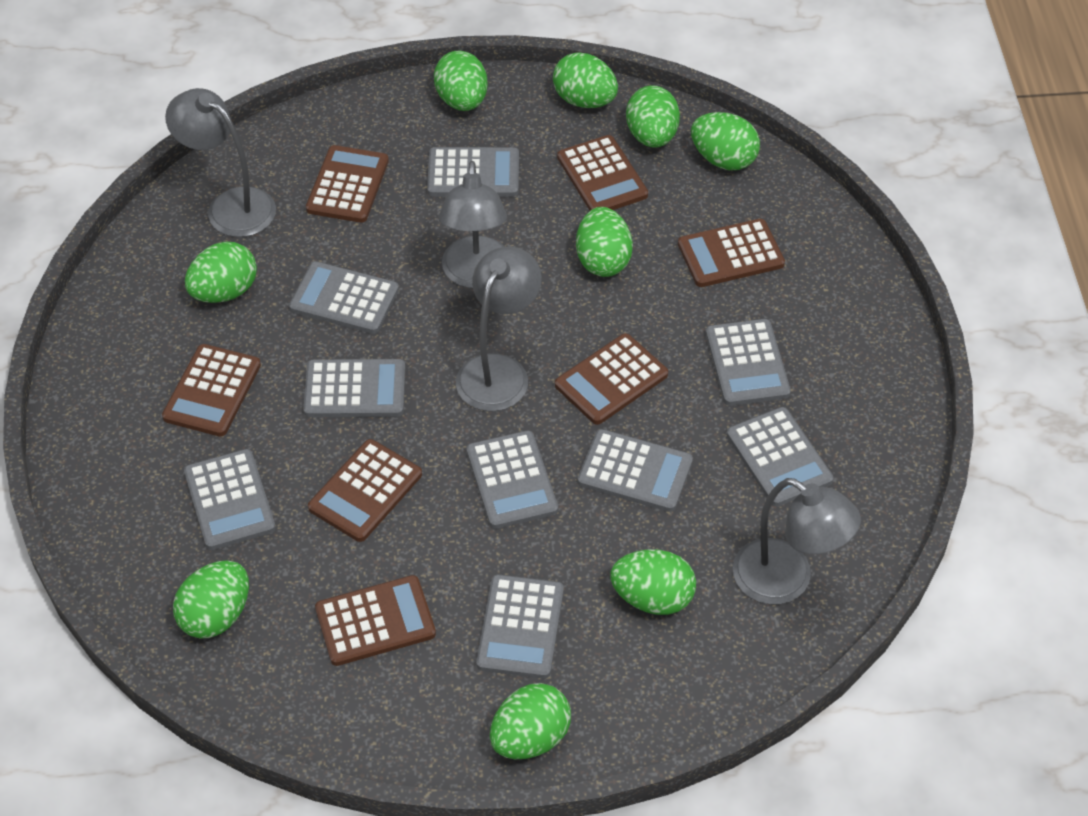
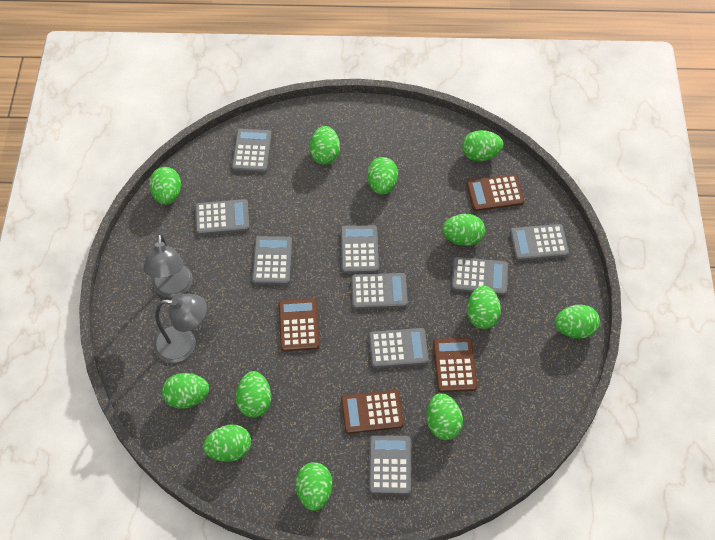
brown calculator: [162,344,261,437] [306,145,389,223] [308,439,422,542] [315,575,436,666] [555,333,668,425] [557,135,648,210] [678,219,785,287] = 7 -> [279,298,319,352] [341,390,404,434] [433,338,477,392] [466,174,524,211] = 4
green egg: [173,560,249,639] [185,242,257,303] [434,50,488,111] [490,683,571,759] [553,52,618,108] [576,207,633,277] [610,549,696,615] [626,85,680,148] [691,112,760,170] = 9 -> [149,167,181,205] [162,373,209,409] [203,425,251,462] [236,371,271,418] [296,462,332,511] [309,126,340,165] [367,157,398,195] [427,393,463,440] [442,214,485,246] [462,130,503,161] [467,285,501,329] [555,305,600,339] = 12
grey lamp: [165,88,276,237] [439,161,507,288] [456,247,542,411] [733,478,861,604] = 4 -> [143,234,193,298] [154,294,207,363] = 2

